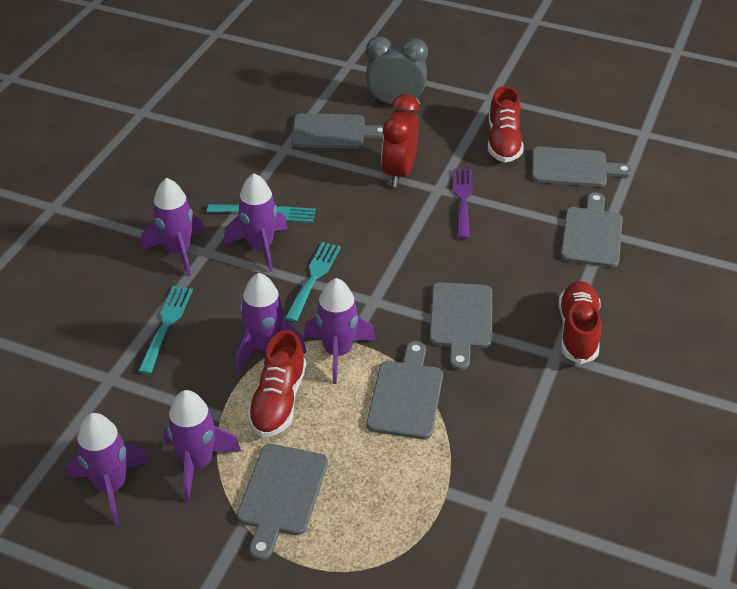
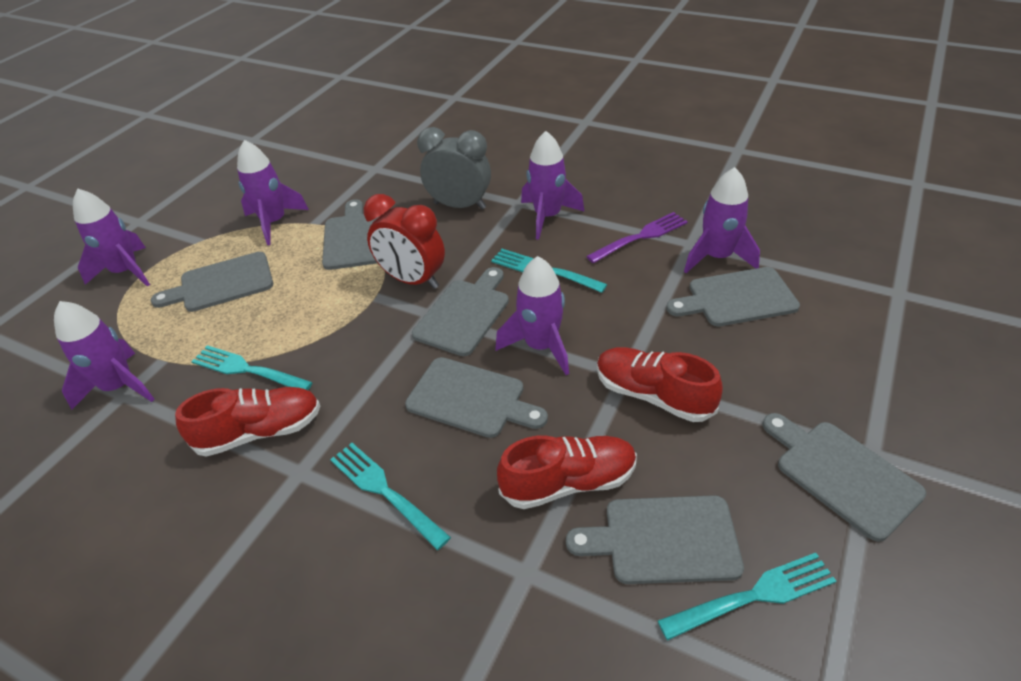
grey cutting board: [237,444,328,561] [291,113,384,149] [367,341,443,439] [429,282,492,370] [532,147,633,187] [561,192,623,268] = 6 -> [151,252,273,312] [322,199,378,270] [405,357,548,438] [412,267,509,356] [566,495,744,584] [666,267,800,326] [762,413,926,542] = 7
turquoise fork: [138,286,193,374] [207,204,316,223] [285,242,341,322] = 3 -> [191,345,313,390] [330,443,451,550] [491,249,607,293] [658,553,836,641] = 4

